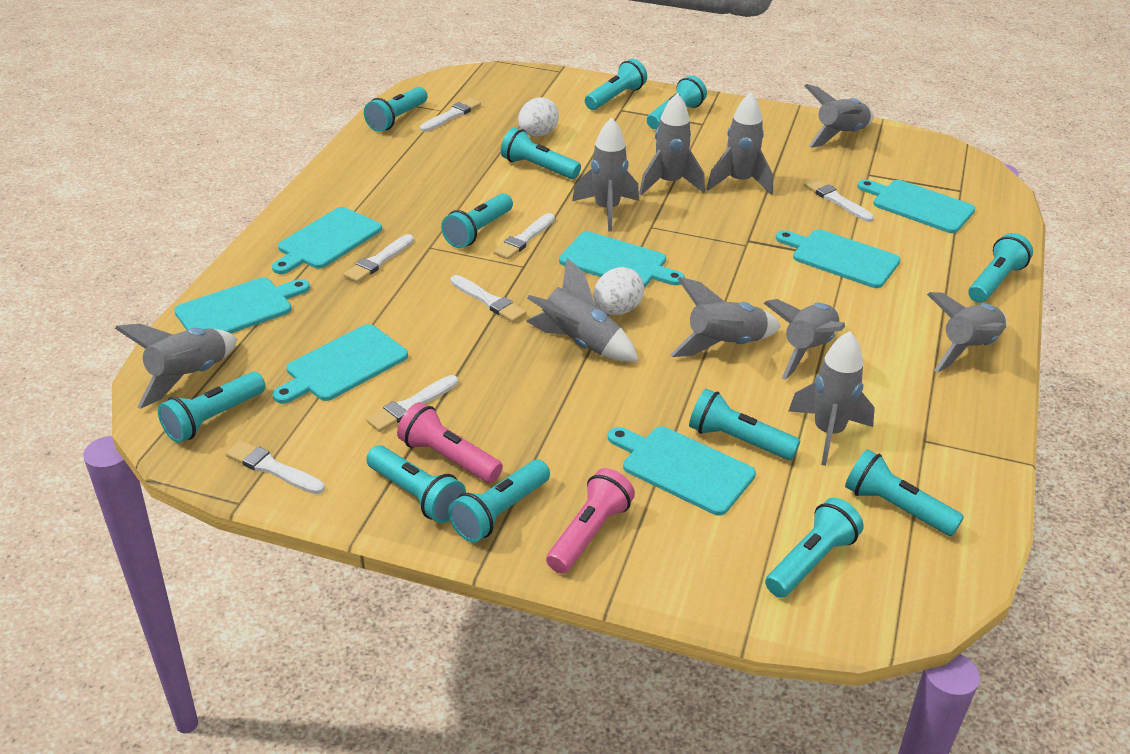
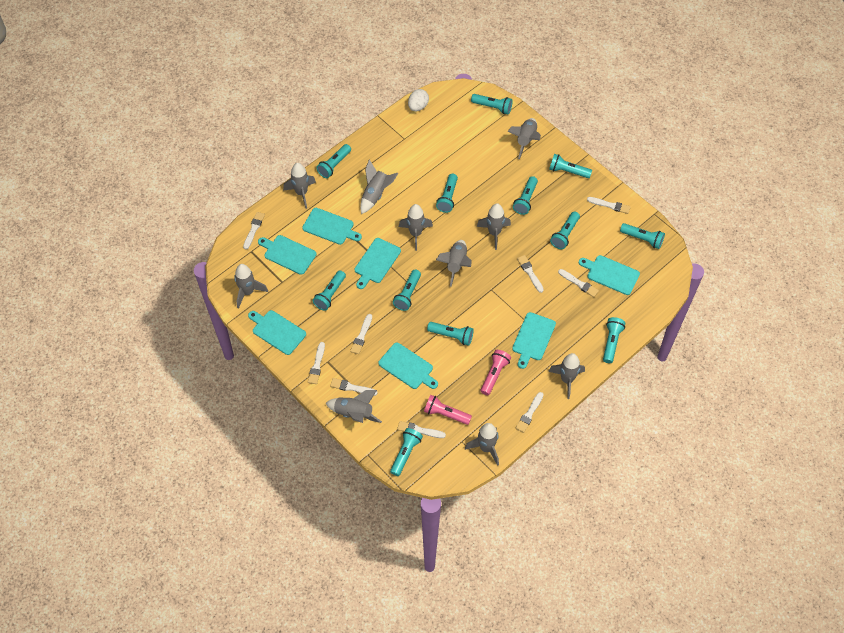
white brush: [226,440,325,494] [344,234,414,283] [366,375,458,432] [420,98,481,132] [450,275,527,322] [494,213,555,259] [804,178,874,222] = 7 -> [243,212,265,249] [308,342,325,384] [330,378,377,396] [350,314,372,354] [397,421,446,438] [516,392,544,433] [517,255,544,293] [558,269,599,297] [587,197,631,214] = 9
white egg: [518,97,559,137] [593,267,644,315] = 2 -> [408,89,429,111] = 1

